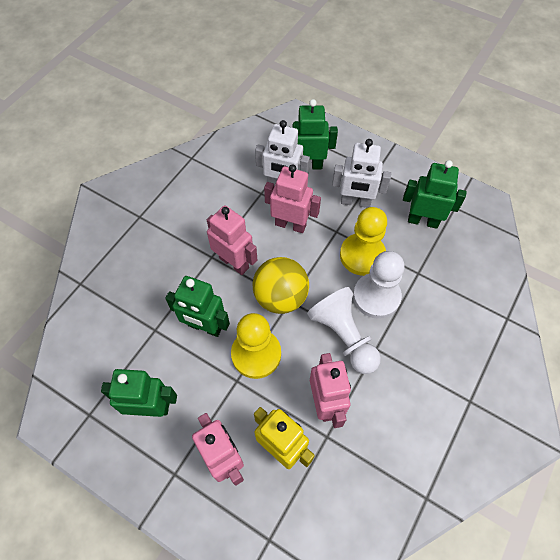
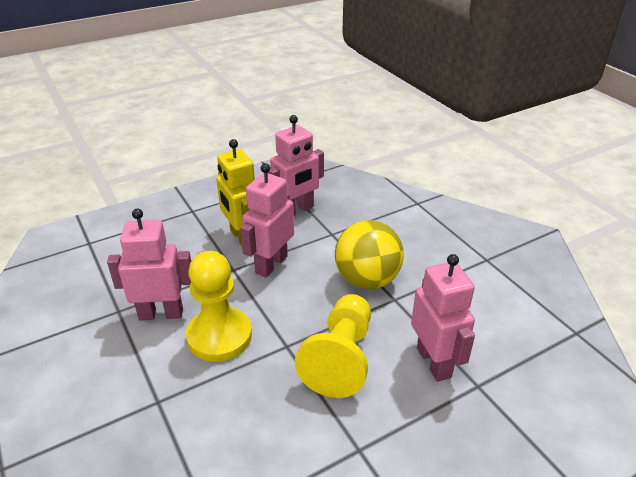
green robot: [101,369,177,417] [165,276,230,337] [293,99,338,170] [403,160,467,229] = 4 -> none = 0
white pawn: [307,287,381,374] [353,251,405,319] = 2 -> none = 0
white robot: [255,120,310,186] [332,139,391,208] = 2 -> none = 0

